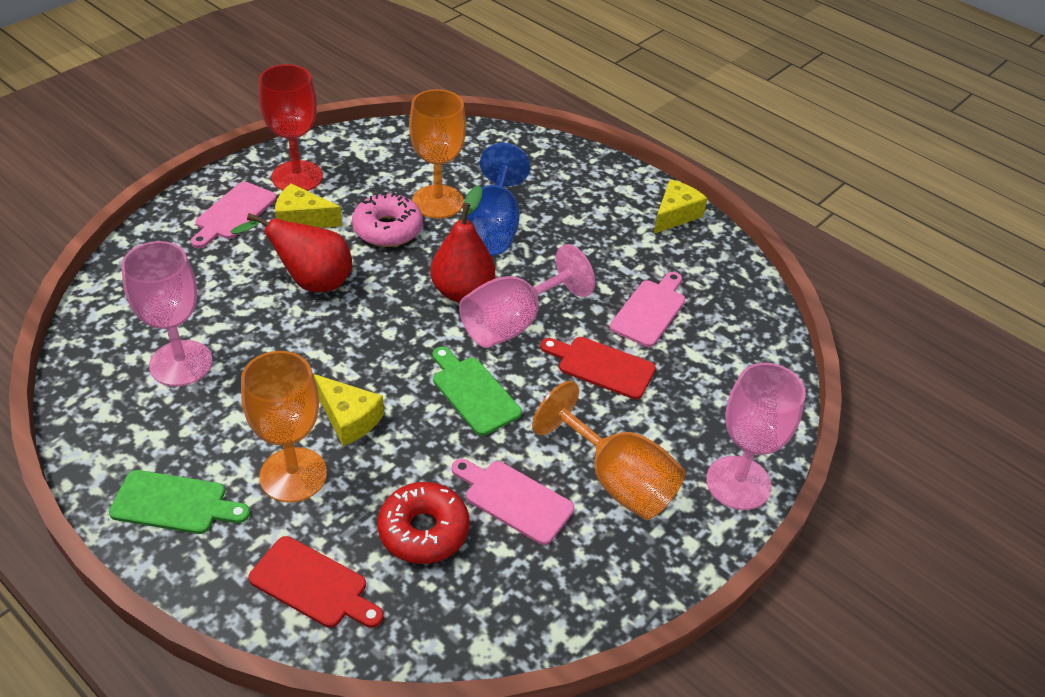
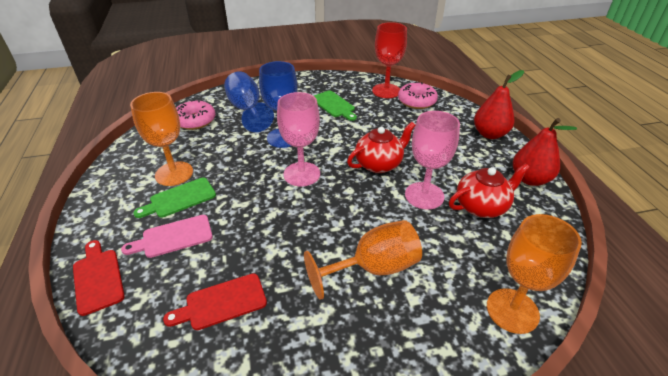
blue goblet: [467,143,530,256] = 1 -> [224,71,274,132] [259,61,298,148] = 2
pink cutting board: [191,182,277,248] [452,459,574,545] [610,272,685,347] = 3 -> [121,215,213,258] = 1
pink donut: [352,192,423,247] = 1 -> [176,100,215,130] [398,82,438,109] = 2
pink goblet: [121,241,213,386] [459,244,595,348] [706,363,806,510] = 3 -> [277,92,320,187] [405,111,460,209] = 2
red donut: [377,482,469,564] = 1 -> none = 0
red teapot: none = 0 -> [347,122,415,173] [449,163,530,218] = 2
yellow cheese: [275,183,342,228] [313,374,384,446] [653,179,708,234] = 3 -> none = 0

